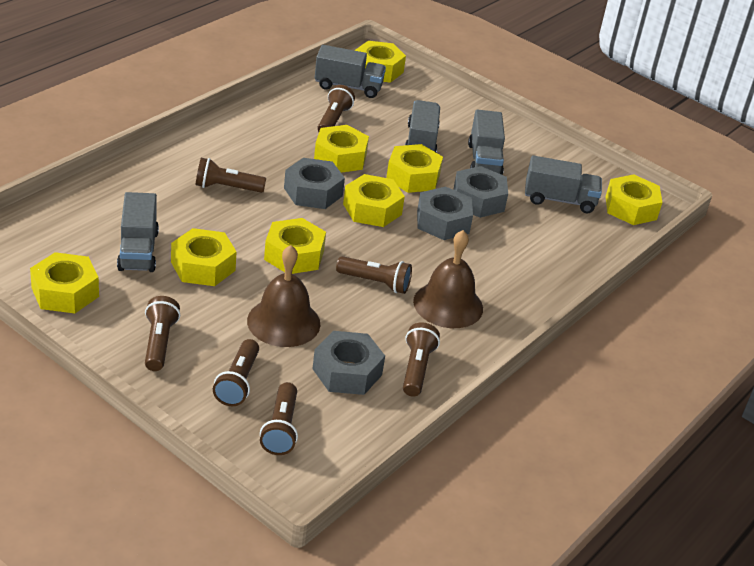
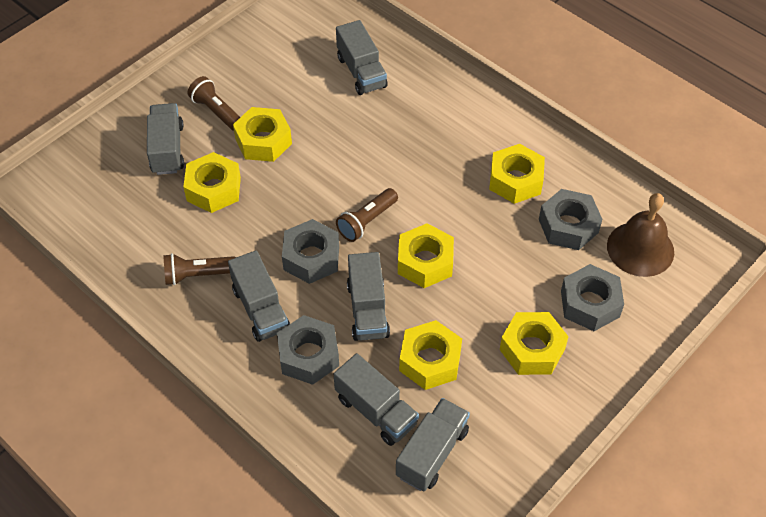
brown bell: [247,245,320,347] [413,230,483,328] = 2 -> [607,193,674,277] = 1
brown flashlight: [145,296,180,371] [196,158,266,193] [213,339,259,406] [260,382,298,455] [317,85,355,132] [336,256,412,294] [403,322,440,397] = 7 -> [163,253,236,285] [187,76,240,131] [336,188,398,242] = 3
grey truck: [117,192,159,272] [315,45,386,98] [405,100,440,153] [468,110,505,175] [525,155,602,213] = 5 -> [147,103,184,175] [228,251,290,342] [334,353,419,446] [336,20,388,95] [347,252,390,341] [396,398,470,491] = 6
yellow nut: [30,252,99,313] [171,228,237,286] [264,218,326,274] [314,125,369,173] [343,174,405,227] [355,41,406,83] [386,144,443,193] [606,174,662,225] = 8 -> [183,152,241,213] [233,107,292,162] [398,224,454,288] [399,320,462,390] [489,144,545,204] [500,312,569,375] = 6

